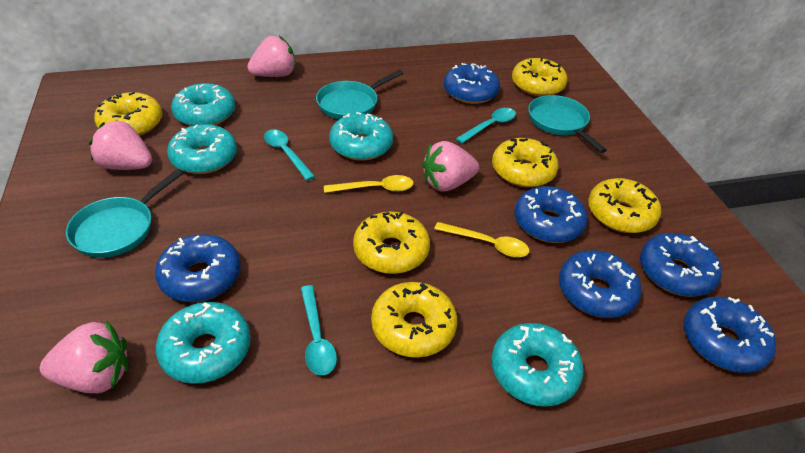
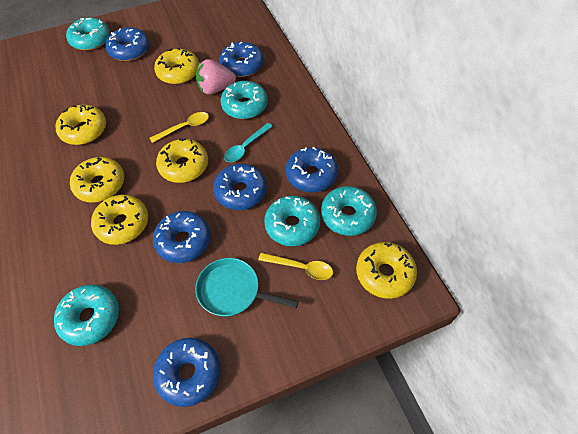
pink strawberry: [40,321,129,393] [89,120,152,170] [247,36,296,77] [422,141,479,192] = 4 -> [196,59,236,94] = 1
turquoise pan: [66,170,183,258] [316,70,404,119] [528,95,607,153] = 3 -> [195,258,299,317] = 1
turquoise spoon: [264,130,315,181] [301,285,337,375] [456,108,516,144] = 3 -> [224,123,273,162] = 1

